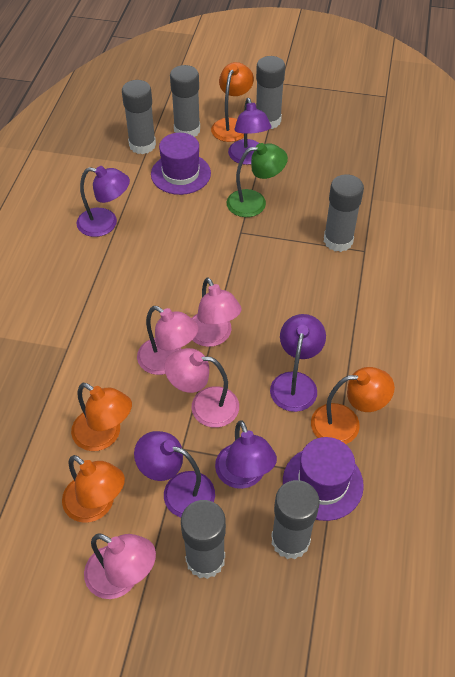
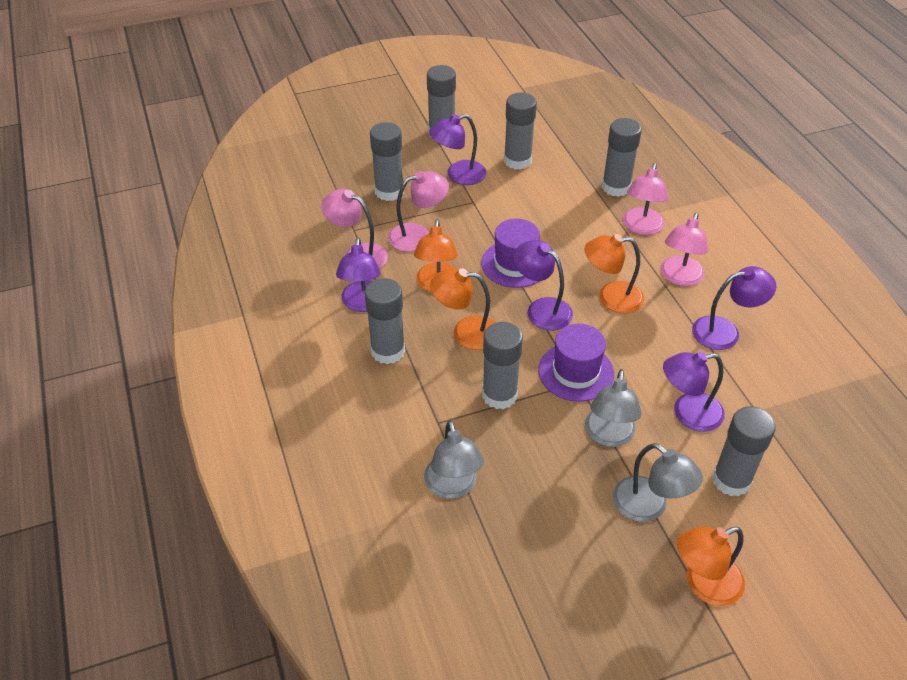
green lamp: [227,143,288,217] = 1 -> none = 0
grey glue stick: [122,80,156,154] [170,65,200,137] [181,500,226,579] [256,56,285,129] [271,480,320,559] [324,174,364,252] = 6 -> [365,278,405,364] [370,122,404,201] [427,65,456,137] [482,322,523,409] [504,92,537,170] [602,118,642,197] [712,406,776,496] = 7
grey lamp: none = 0 -> [424,420,484,499] [585,369,642,447] [613,443,703,522] = 3

